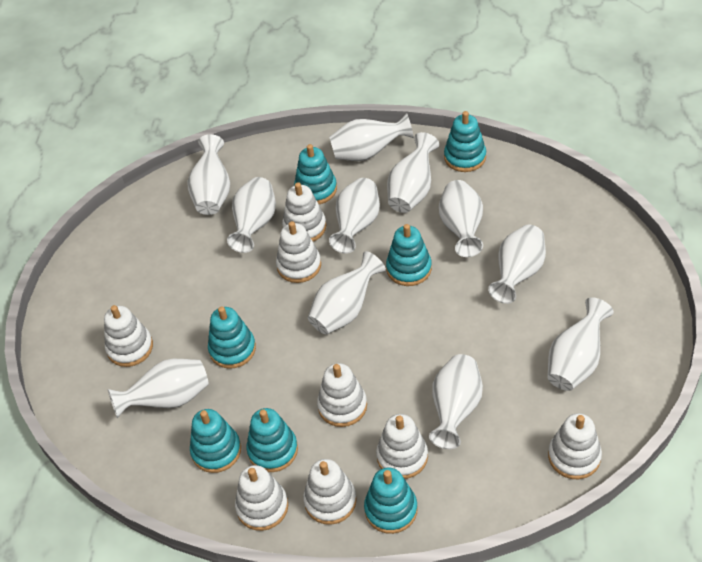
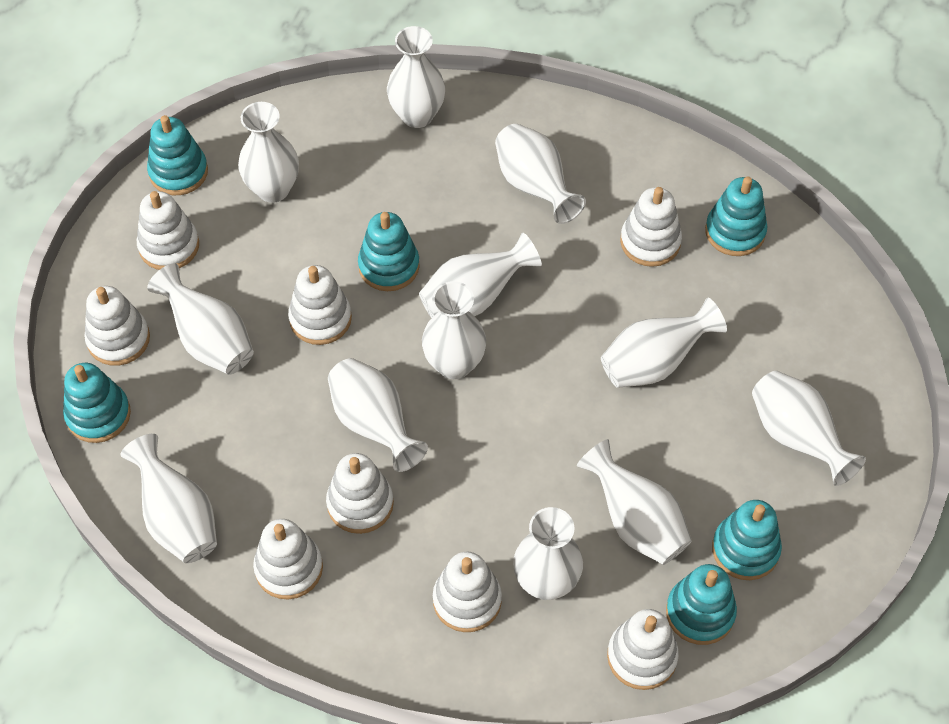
turquoise stacking toy: [190,409,241,473] [208,306,256,369] [246,408,298,472] [294,144,337,204] [364,468,418,534] [386,224,432,286] [444,111,486,172] = 7 -> [63,363,131,443] [147,115,208,195] [358,212,420,291] [666,564,737,645] [705,176,767,256] [712,500,782,580] = 6
white vase: [108,359,209,418] [187,134,230,215] [227,177,276,253] [308,251,386,335] [329,113,414,161] [329,178,380,254] [387,132,439,213] [429,354,483,449] [439,180,483,257] [488,224,546,304] [547,297,614,391] = 11 -> [120,434,217,563] [147,264,254,375] [238,102,299,203] [328,358,428,472] [387,26,445,128] [419,233,542,318] [422,281,486,379] [495,124,586,224] [513,507,583,600] [577,439,692,565] [601,298,727,388] [752,371,866,486] = 12

